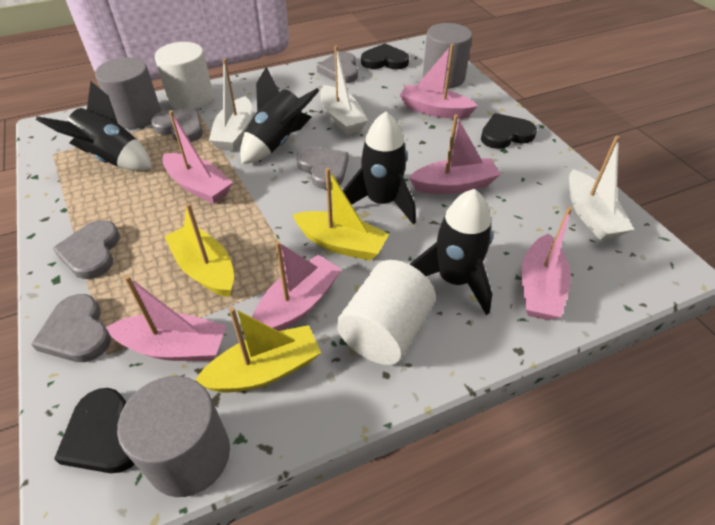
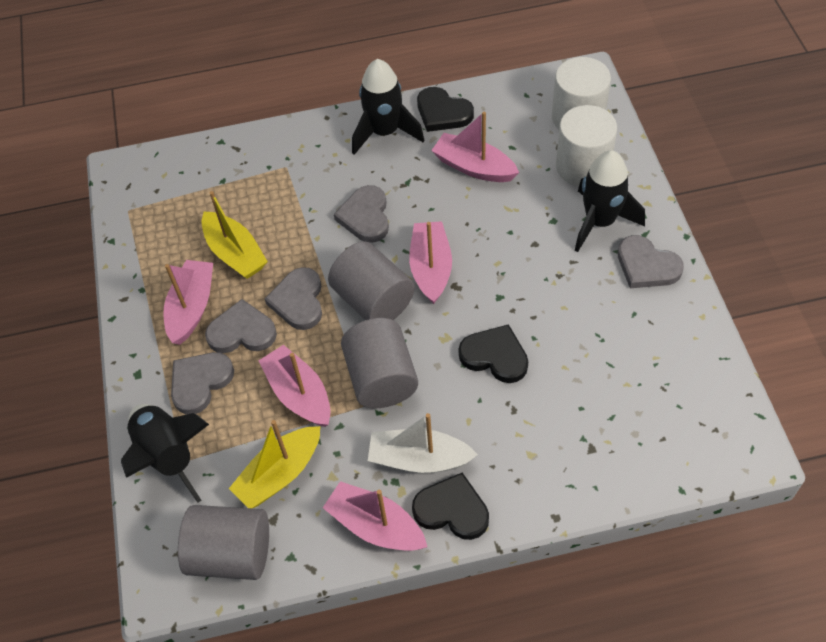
black rocket: [36,81,152,171] [240,67,319,164] [343,111,416,225] [410,189,493,315] = 4 -> [121,404,209,503] [352,59,424,155] [575,150,645,252] = 3
pink boat: [106,275,227,361] [162,110,233,204] [252,241,342,331] [399,44,477,119] [409,114,501,194] [521,206,572,320] = 6 -> [163,260,213,345] [259,345,331,427] [323,481,427,551] [409,221,452,304] [431,112,519,182] = 5
white boat: [209,59,252,151] [320,46,368,135] [569,136,634,240] = 3 -> [368,413,478,473] = 1
yellow boat: [164,203,234,297] [195,307,321,393] [292,168,389,261] = 3 -> [202,191,268,279] [229,420,320,508] = 2

